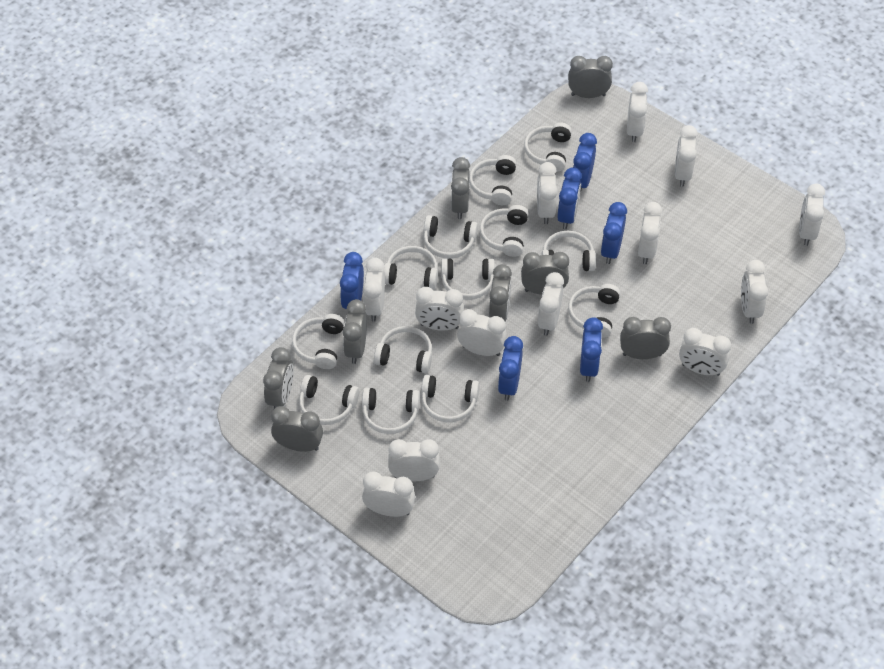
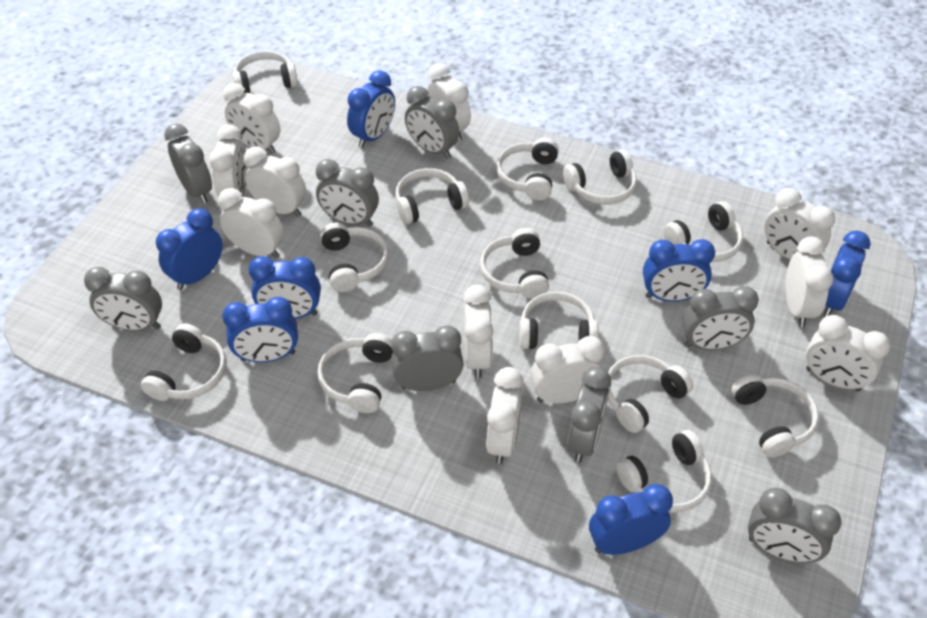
blue clock: [340,252,364,309] [498,336,523,401] [557,167,582,229] [573,133,597,193] [580,317,603,382] [601,202,627,264] = 6 -> [156,208,222,290] [222,297,298,362] [249,256,321,319] [347,70,395,148] [589,484,673,555] [643,239,715,302] [824,230,871,317] = 7
white clock: [362,472,415,517] [363,258,385,322] [388,439,440,481] [415,287,464,331] [457,309,507,356] [537,162,558,224] [538,272,564,336] [627,82,648,142] [638,202,662,264] [675,125,698,187] [679,328,731,376] [741,260,768,324] [799,183,825,246] = 13 -> [209,124,248,197] [218,188,284,258] [223,83,281,154] [244,147,306,217] [427,63,471,141] [463,285,493,378] [486,367,524,464] [530,336,605,403] [764,188,835,259] [786,236,834,327] [806,315,890,391] = 11

